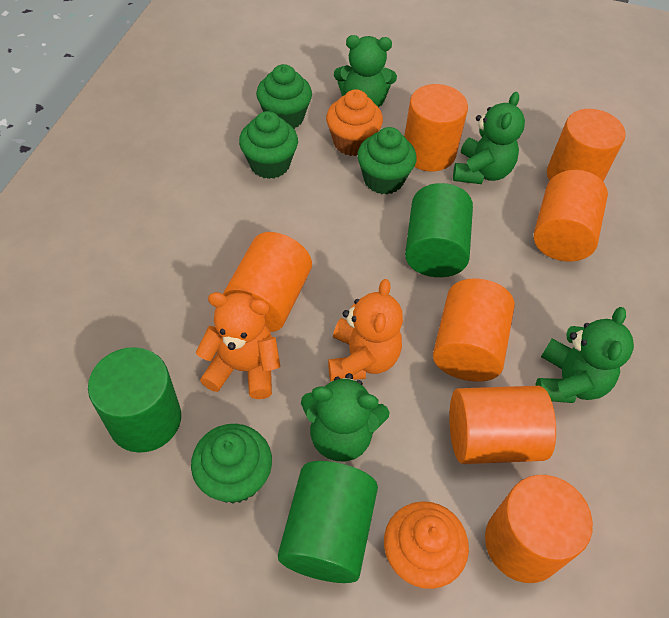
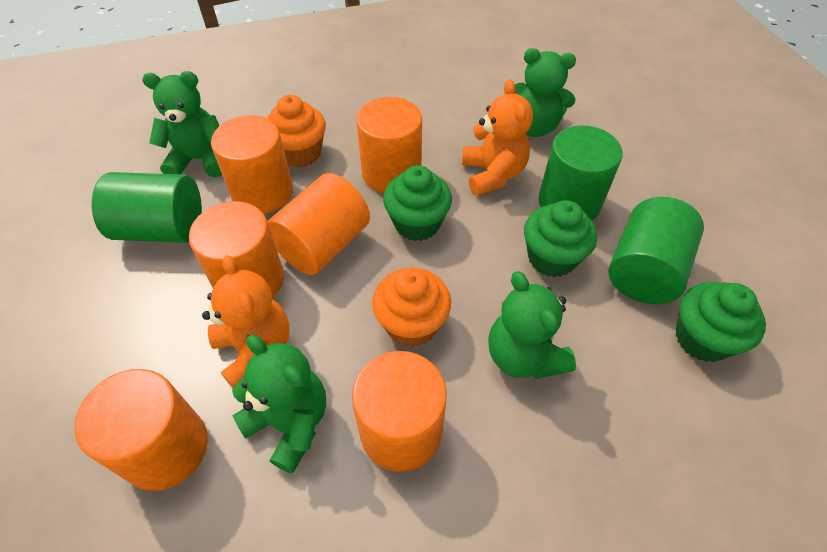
green cupcake: [191,424,272,504] [239,111,298,179] [256,64,312,129] [357,127,417,194] = 4 -> [383,165,452,241] [524,200,597,277] [676,282,766,362] = 3
orange cylinder: [223,232,312,332] [404,84,468,171] [433,278,515,382] [449,386,556,464] [485,475,593,583] [533,170,608,262] [547,109,626,181] = 7 -> [74,369,208,491] [189,201,284,298] [211,115,293,214] [267,173,370,275] [352,351,447,472] [356,97,422,193] = 6

